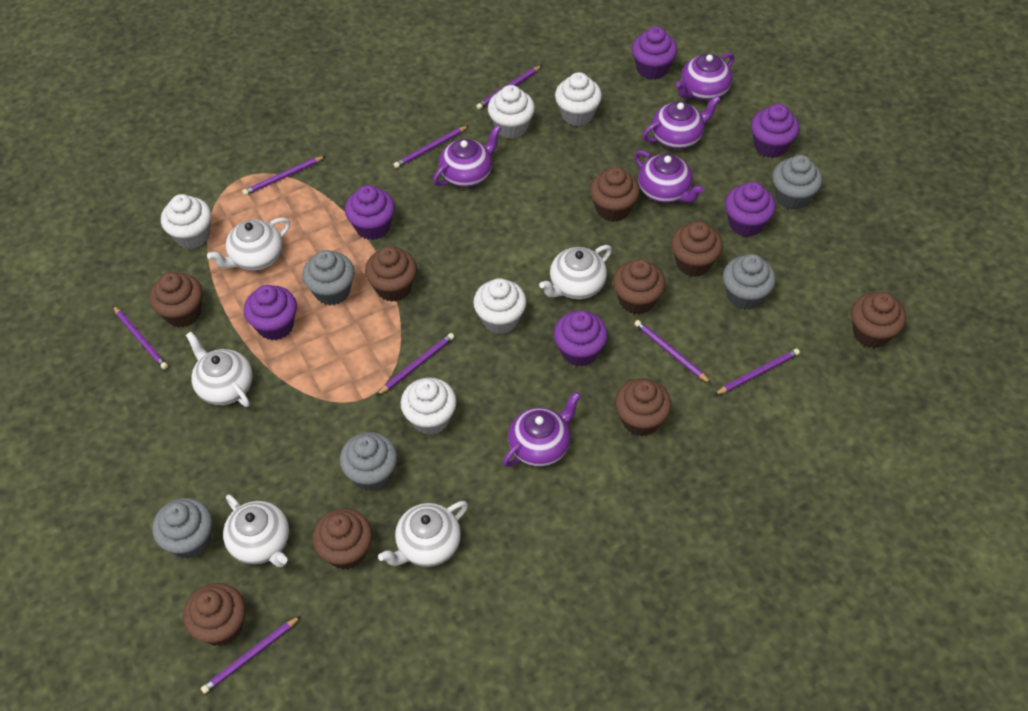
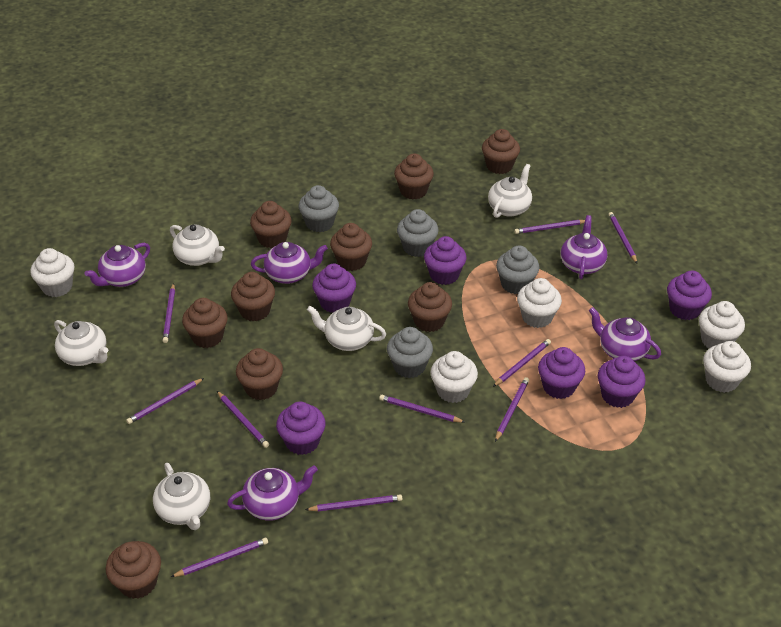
grey cupcake: [152,498,212,559] [302,250,354,305] [340,432,397,491] [723,254,776,310] [772,155,822,210] = 5 -> [299,185,339,232] [387,327,433,378] [397,209,439,257] [496,245,539,294] = 4
purple pencil: [113,306,168,369] [201,616,301,694] [242,156,325,195] [376,333,454,396] [393,125,469,168] [476,65,542,109] [634,320,711,383] [714,349,800,395] = 8 -> [126,378,204,424] [163,283,175,343] [171,538,268,577] [217,391,269,448] [305,494,402,511] [379,395,464,423] [493,339,551,387] [495,377,529,442] [514,220,585,234] [608,212,637,263] = 10

